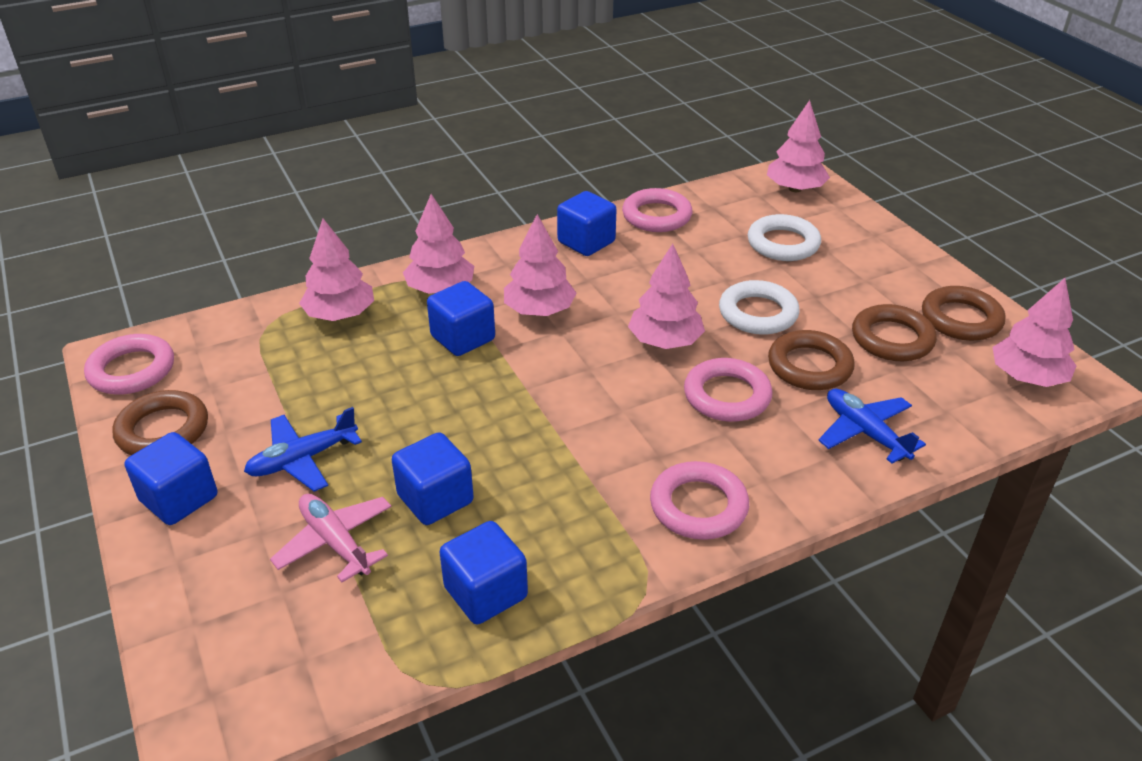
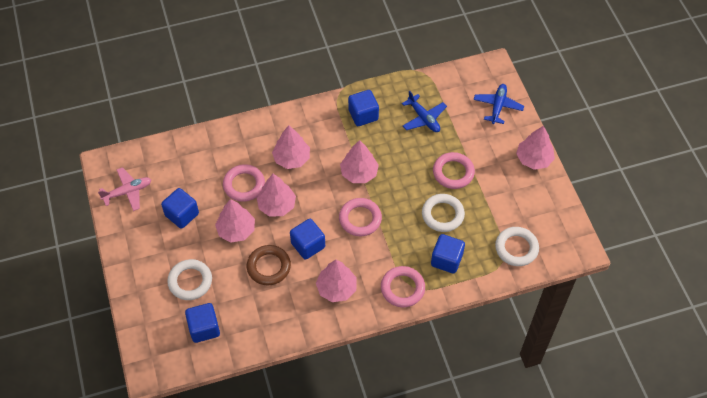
brown ring: [112,390,208,455] [768,330,855,390] [852,304,937,361] [922,286,1006,341] = 4 -> [247,245,291,285] = 1
white ring: [719,280,800,335] [748,214,821,261] = 2 -> [167,259,212,300] [422,194,465,232] [495,227,539,266] = 3

